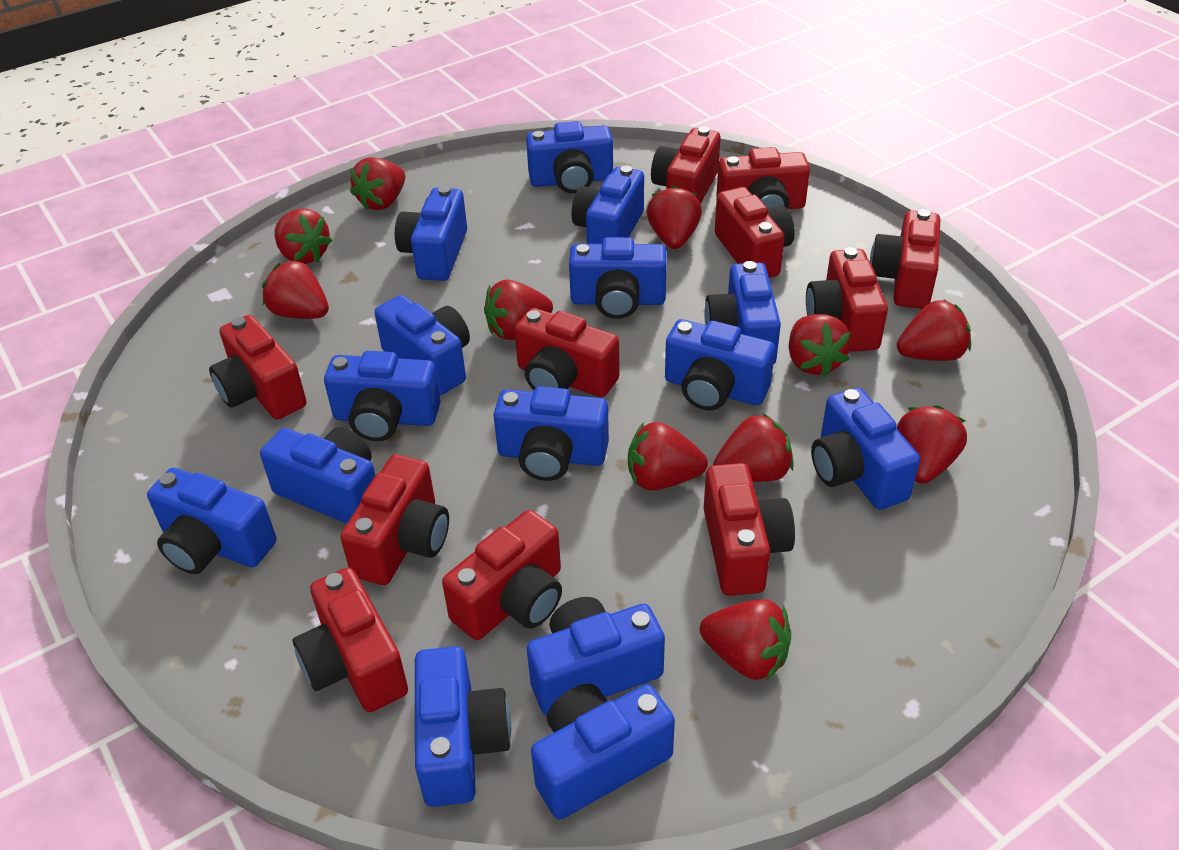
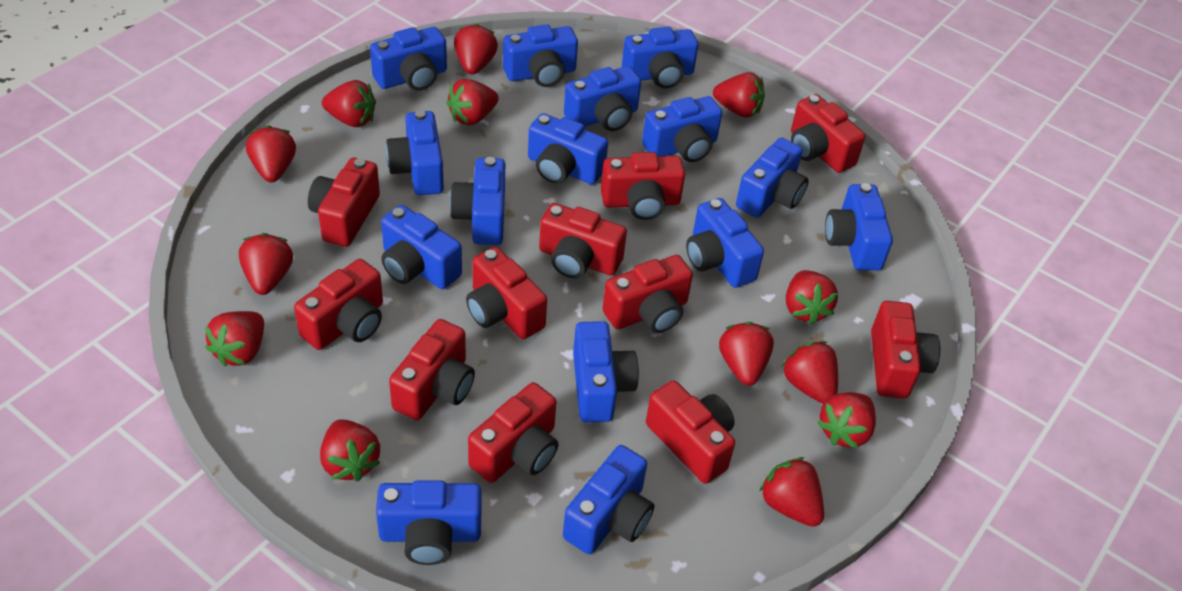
red strawberry: [262,260,329,319] [274,208,332,264] [350,157,405,210] [484,279,553,340] [628,422,708,491] [647,185,702,249] [700,599,791,681] [713,413,794,482] [789,314,851,377] [897,299,971,361] [897,405,967,484] = 11 -> [205,311,264,366] [239,233,293,295] [246,125,296,182] [320,419,380,482] [322,80,376,127] [446,79,499,125] [454,23,498,75] [713,72,765,118] [719,322,774,386] [759,457,824,527] [782,341,838,404] [786,270,838,324] [817,392,876,449] = 13

